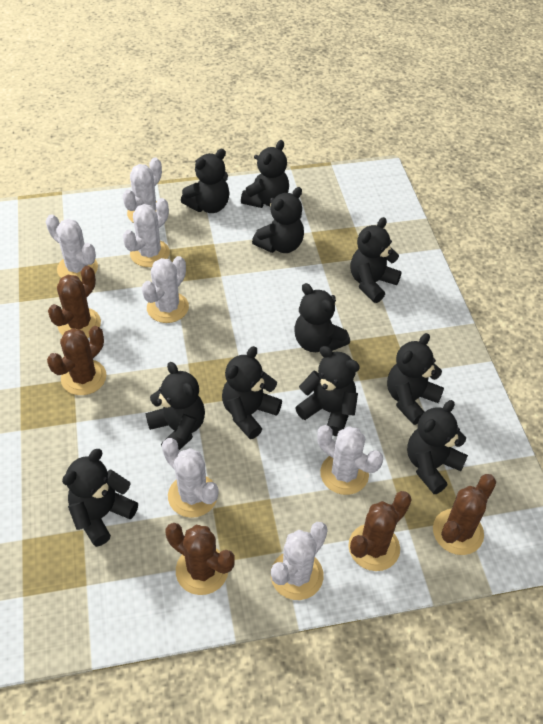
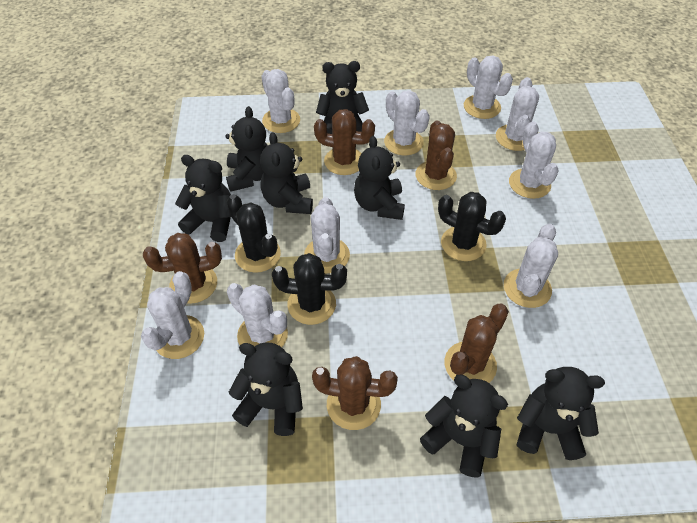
black cactus: none = 0 -> [227,194,281,273] [272,253,347,325] [438,192,506,261] = 3
black teddy bear: [62,449,138,547] [146,362,205,450] [181,149,229,213] [222,346,282,439] [241,140,289,208] [252,187,304,253] [295,283,350,352] [295,346,360,436] [350,217,402,303] [387,333,444,425] [407,400,468,494] = 11 -> [175,155,231,242] [225,106,268,192] [229,342,303,436] [260,132,313,214] [316,61,369,134] [354,136,405,220] [420,375,508,478] [517,367,605,460] = 8
white cactus: [46,214,98,281] [122,157,162,223] [123,198,170,267] [142,256,189,323] [162,438,219,518] [271,522,328,600] [317,425,383,495] = 7 -> [141,271,204,359] [227,283,288,347] [262,69,300,133] [304,197,350,273] [384,90,430,155] [464,56,513,119] [496,77,539,151] [504,224,558,308] [509,121,559,199] = 9

